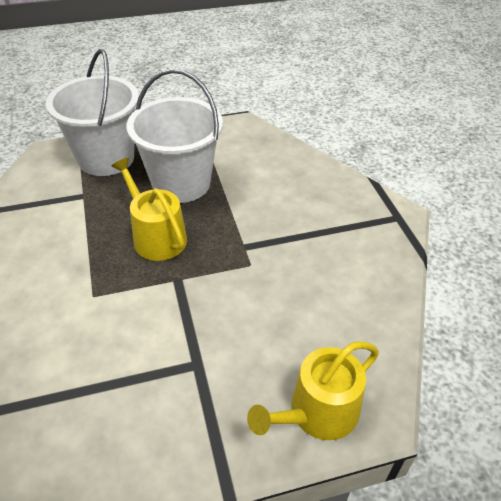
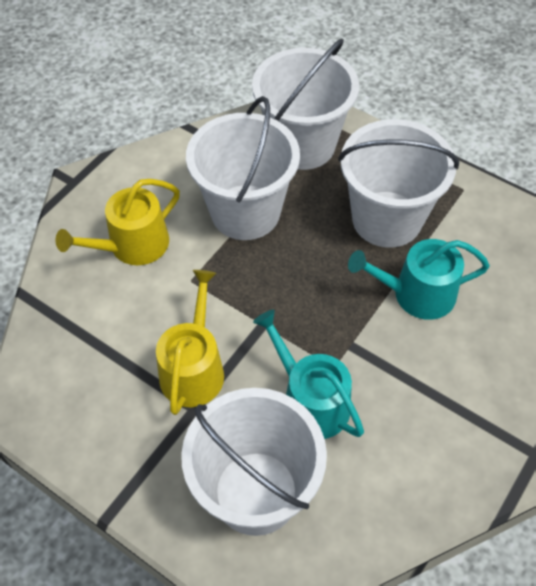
turquoise watering can: none = 0 -> [253,310,364,439] [348,239,490,320] = 2
white bucket: [46,49,139,176] [127,69,223,203] = 2 -> [181,388,327,536] [186,96,300,240] [252,38,359,170] [338,119,459,248] = 4

